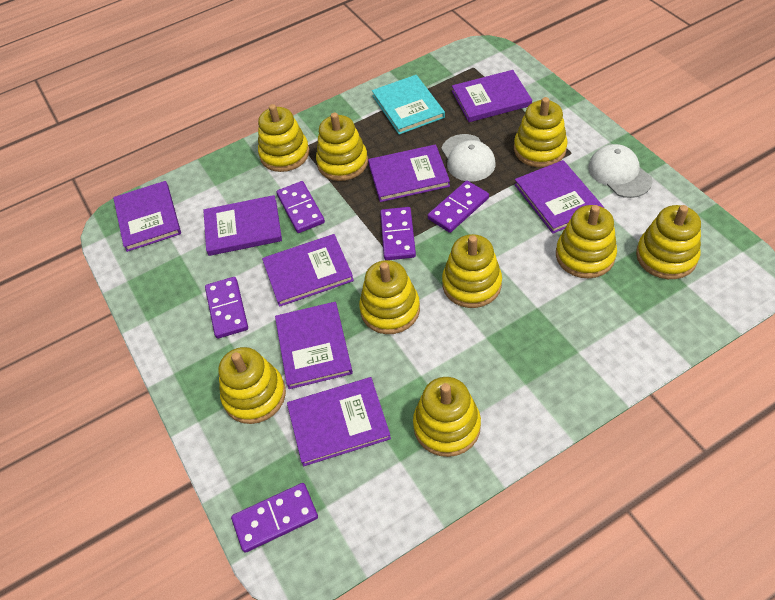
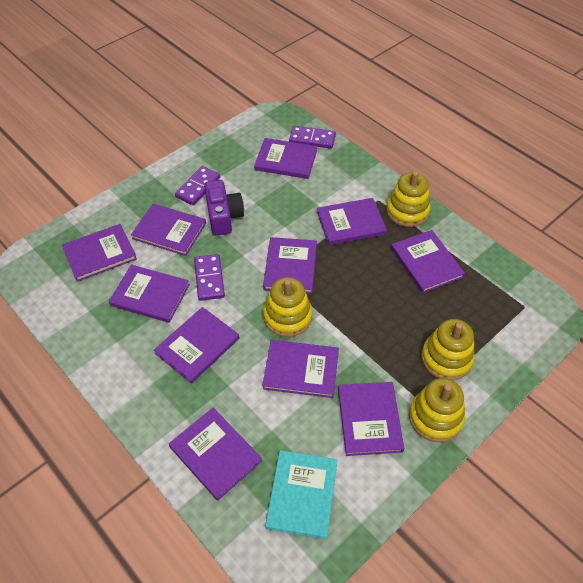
purple book: [113,181,181,252] [203,195,282,256] [262,234,354,307] [275,302,353,389] [287,377,391,466] [368,144,450,202] [452,70,532,122] [514,160,604,234] = 8 -> [62,224,137,282] [109,265,190,323] [131,203,206,256] [154,307,239,384] [169,408,262,501] [254,138,317,179] [262,340,339,398] [263,237,317,294] [317,198,387,245] [338,382,404,456] [391,230,465,293] = 11
purple camera: none = 0 -> [204,180,244,236] = 1
purple domino: [205,277,248,339] [231,483,318,553] [277,181,325,233] [380,207,416,260] [428,181,489,233] = 5 -> [175,166,220,205] [194,254,225,301] [289,126,336,149] = 3
white cap: [441,134,495,182] [588,144,652,198] = 2 -> none = 0
yellow stacking toy: [218,347,286,424] [258,104,309,172] [316,112,368,181] [359,260,420,334] [413,377,481,457] [442,234,502,308] [514,97,568,167] [556,205,617,278] [636,205,701,279] = 9 -> [263,277,312,337] [386,171,431,227] [409,378,465,442] [421,319,475,380] = 4

